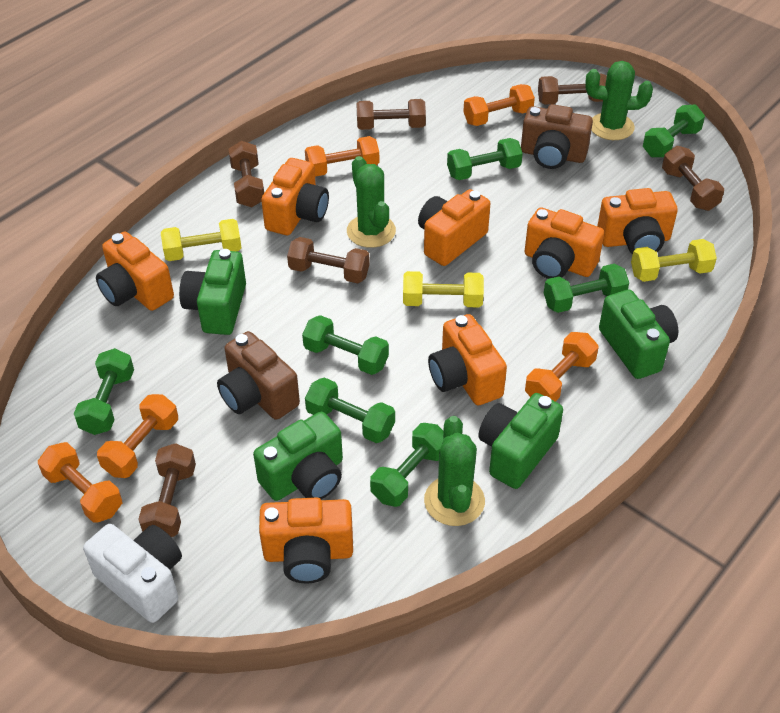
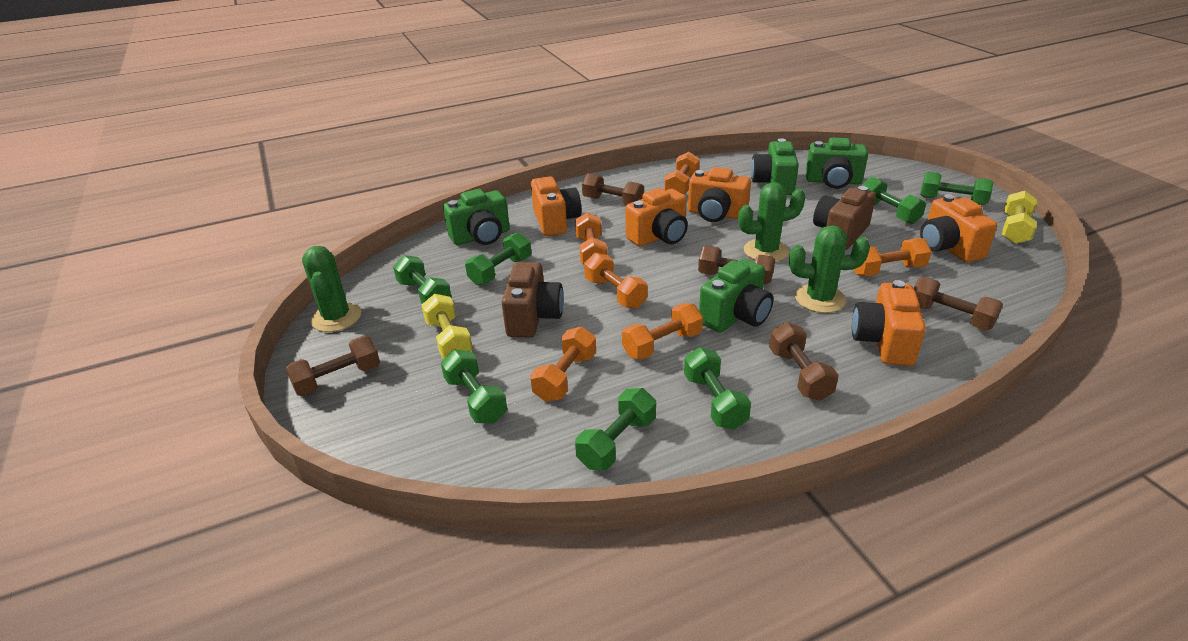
brown dumbbell: [138,443,196,537] [229,141,264,207] [287,237,370,283] [356,99,426,130] [538,74,607,105] [662,146,724,211] = 6 -> [286,336,380,396] [582,173,644,205] [698,246,775,285] [769,322,839,401] [913,277,1003,331] = 5
orange camera: [96,232,174,311] [259,497,353,583] [261,158,329,235] [418,189,490,266] [428,314,507,405] [525,207,604,279] [597,188,678,255] = 7 -> [531,177,581,236] [625,188,688,246] [688,167,751,222] [852,280,926,366] [920,194,997,262] = 5
orange dumbbell: [38,442,122,523] [97,394,178,478] [305,136,379,177] [463,84,535,126] [525,332,599,402] = 5 -> [530,327,596,402] [575,212,607,264] [584,253,648,309] [622,304,703,360] [664,152,700,194] [854,238,931,276] = 6
white camera: [83,524,182,623] = 1 -> none = 0
yellow dumbbell: [161,219,241,261] [403,271,484,307] [631,239,717,282] = 3 -> [422,294,473,358] [1002,191,1037,244] = 2

